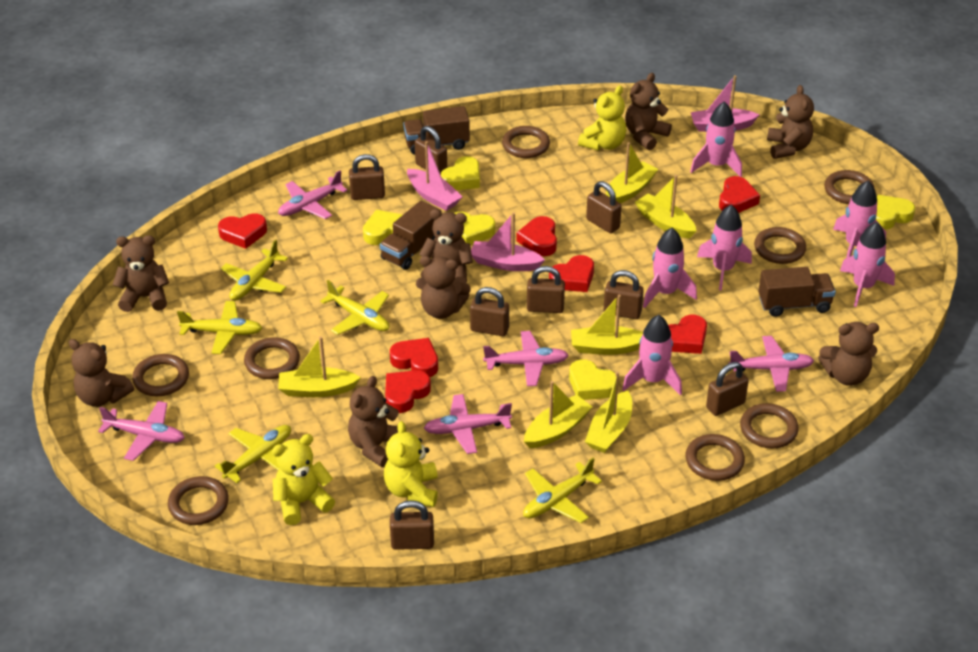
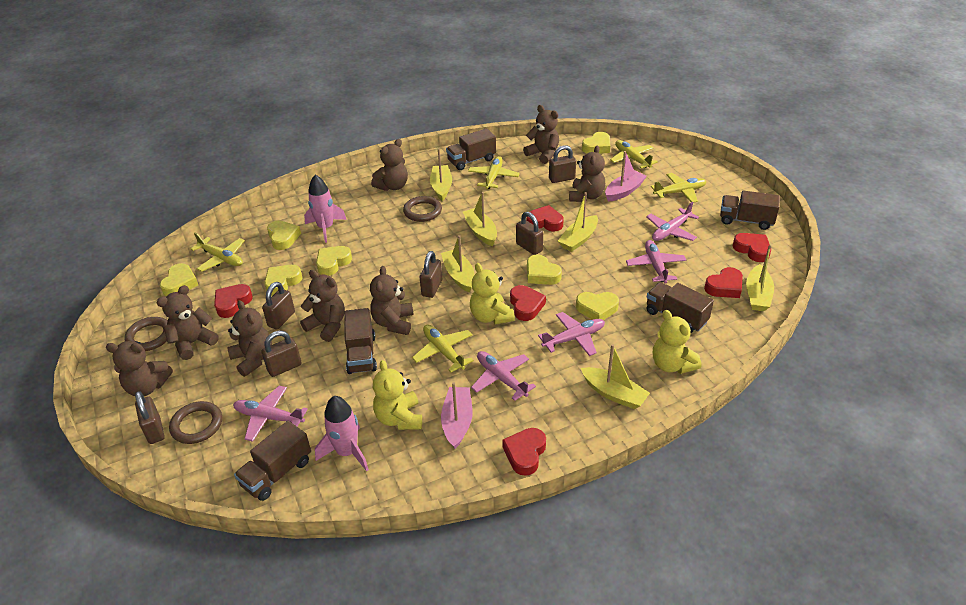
brown padlock: [349,154,385,200] [390,500,434,550] [415,126,447,175] [470,287,509,336] [527,266,565,313] [586,181,622,233] [604,270,644,319] [706,362,749,416] = 8 -> [135,391,165,444] [261,331,302,377] [262,282,295,329] [420,251,442,298] [516,212,543,255] [549,145,576,183] = 6
brown ring: [132,354,189,396] [168,476,229,525] [244,337,300,379] [502,126,550,158] [686,434,745,481] [740,403,799,449] [754,227,806,264] [824,170,874,204] = 8 -> [124,317,168,351] [169,401,222,444] [403,196,442,222] = 3
brown truck: [380,200,442,270] [403,106,470,155] [758,267,836,317] = 3 -> [234,421,311,501] [344,308,377,374] [446,129,496,170] [646,282,714,333] [720,191,780,230] = 5
pink boat: [407,141,463,211] [471,213,545,271] [691,75,760,132] = 3 -> [441,383,473,449] [605,151,647,202] = 2
pink rocket: [622,315,682,396] [643,228,697,308] [690,102,742,177] [697,204,752,291] [833,181,886,258] [840,222,895,307] = 6 -> [304,175,347,243] [315,396,369,471] = 2
red heart: [218,213,267,249] [385,370,431,413] [390,338,438,377] [517,216,557,256] [549,255,594,292] [668,315,707,354] [719,176,760,213] = 7 -> [214,284,253,318] [502,428,546,476] [510,285,546,321] [526,205,564,231] [704,267,743,298] [733,233,771,262] = 6
yellow heart: [363,210,402,245] [441,156,480,191] [454,212,495,245] [569,359,619,400] [876,195,915,230] = 5 -> [160,263,198,296] [264,265,303,296] [267,220,301,250] [316,246,352,276] [527,254,562,285] [576,292,619,320] [582,132,610,154] = 7

